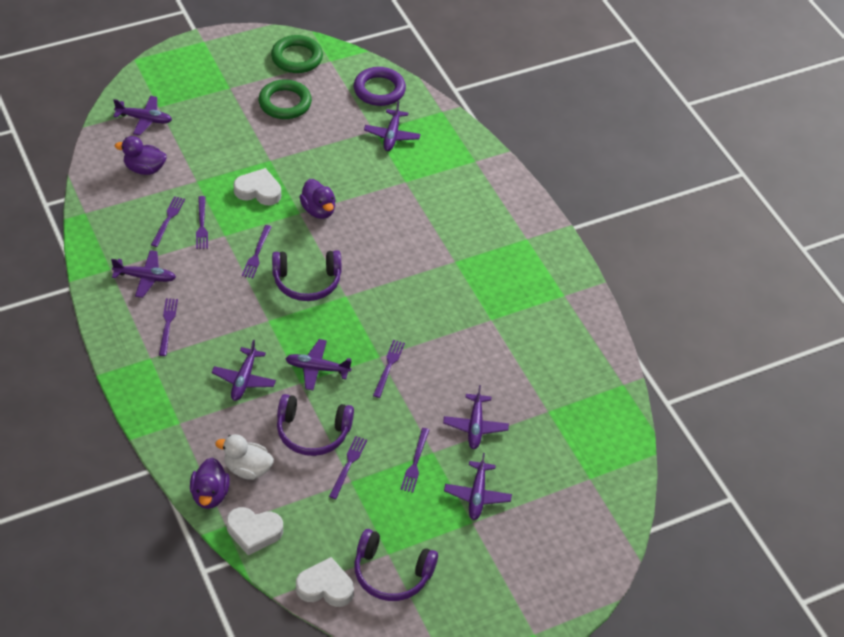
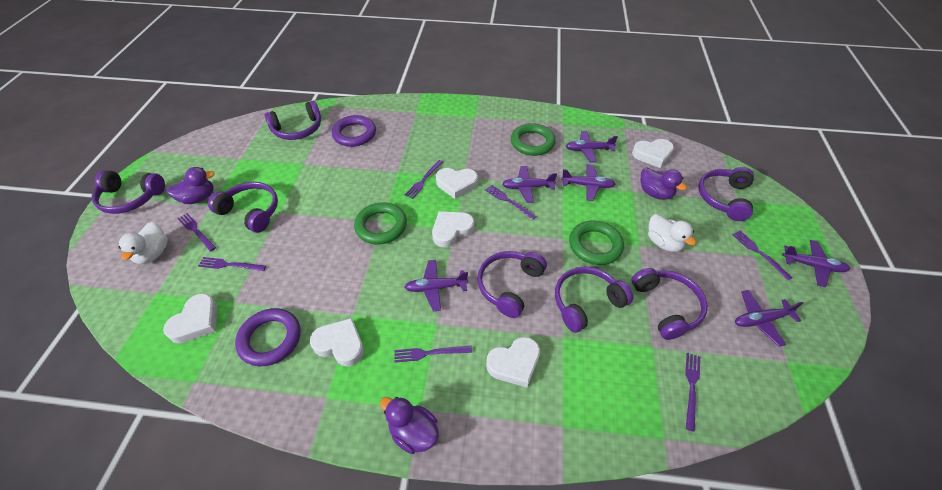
green ring: [259,79,312,119] [271,35,323,73] = 2 -> [354,202,407,245] [511,123,556,156] [569,221,624,265] = 3
purple headphones: [272,250,341,301] [277,394,354,456] [354,529,438,601] = 3 -> [92,170,165,214] [208,182,278,233] [264,101,321,140] [477,251,547,318] [555,266,633,333] [631,268,708,340] [698,167,754,221] = 7
purple plane: [111,250,176,298] [113,96,172,136] [212,340,276,401] [285,339,352,390] [364,101,421,151] [443,385,509,449] [444,453,512,520] = 7 -> [404,260,468,312] [502,166,557,203] [561,164,615,201] [566,131,618,163] [735,290,803,347] [782,240,850,287] = 6
purple ring: [354,67,406,106] = 1 -> [235,308,300,366] [332,115,376,147] = 2
white duck: [215,434,274,480] = 1 -> [119,222,168,264] [648,214,696,252] = 2
white heart: [226,507,283,555] [234,168,281,205] [296,557,354,607] = 3 -> [163,293,217,343] [310,318,364,367] [432,211,474,247] [436,168,478,199] [486,337,540,387] [632,139,674,168] = 6

